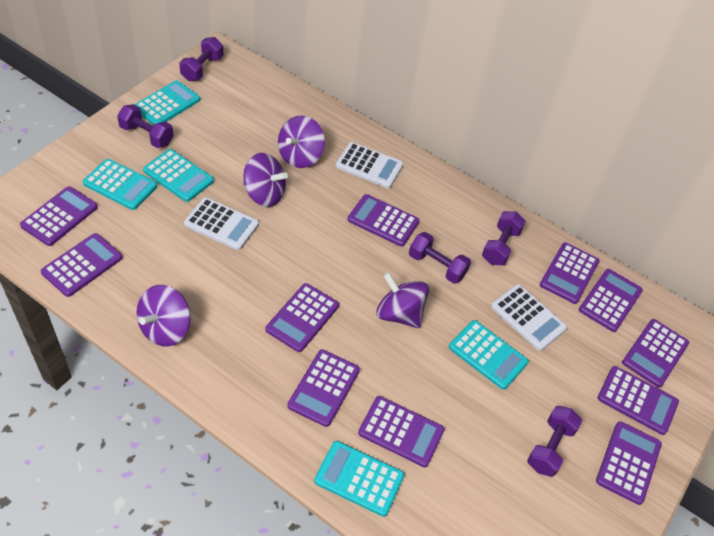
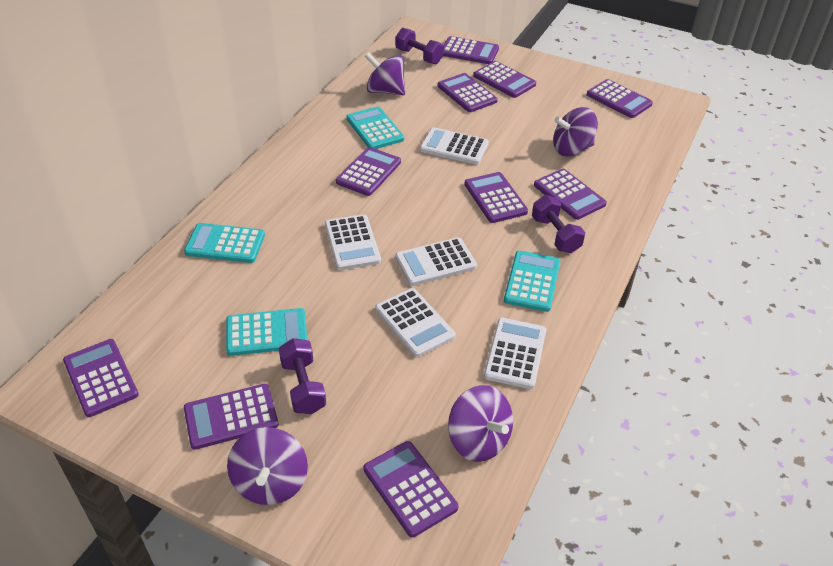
purple calculator: [20,186,98,246] [41,233,122,297] [265,283,339,352] [287,349,360,427] [348,194,419,247] [358,396,444,467] [540,242,600,304] [579,269,643,332] [596,421,662,505] [598,366,679,435] [622,319,689,388] = 11 -> [63,339,139,417] [184,384,279,450] [336,147,401,196] [363,441,458,537] [438,73,498,112] [443,36,499,64] [464,172,528,223] [473,61,536,98] [534,169,607,220] [587,79,653,118] = 10
purple dumbbell: [117,104,174,148] [179,37,224,81] [409,232,471,284] [482,211,526,265] [527,406,582,477] = 5 -> [279,338,326,414] [395,28,444,64] [532,195,585,253] = 3
turquoise calculator: [83,159,157,210] [134,80,200,125] [143,149,214,202] [314,441,404,517] [449,320,529,390] = 5 -> [184,223,265,263] [226,308,307,356] [346,106,404,149] [504,250,560,312] = 4
white calculator: [184,197,259,250] [336,142,404,188] [491,284,567,351] = 3 -> [325,214,381,270] [375,288,455,357] [395,237,477,286] [420,127,489,165] [484,318,546,389] = 5

